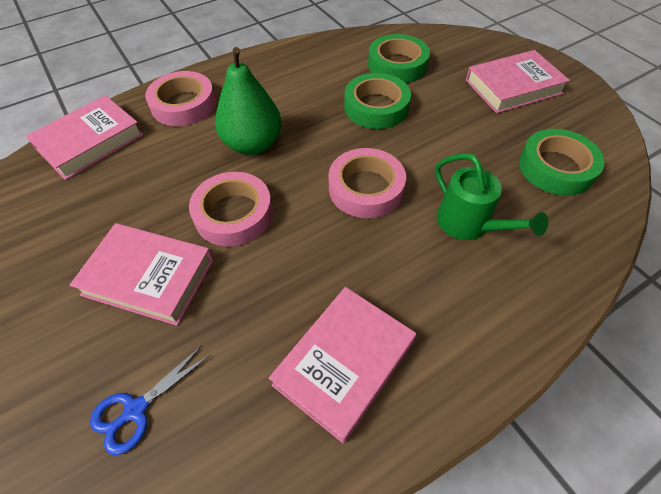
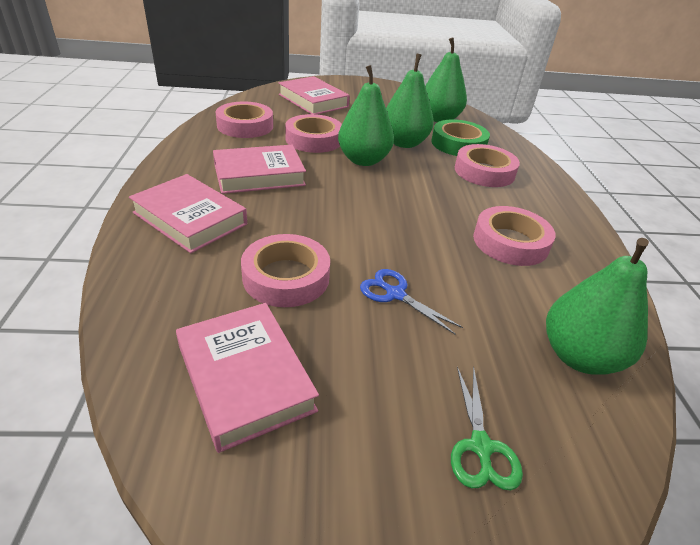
green pear: [215,47,282,155] = 1 -> [338,65,394,166] [386,54,434,148] [425,37,467,122] [546,238,649,375] = 4
green scissors: none = 0 -> [451,367,523,490] = 1
green tape: [344,73,411,129] [368,34,430,83] [519,129,605,196] = 3 -> [431,119,490,156] = 1
green watering can: [435,153,548,240] = 1 -> none = 0
pink tape: [145,71,216,126] [189,172,273,247] [328,148,406,218] = 3 -> [216,101,273,138] [241,234,330,307] [285,114,342,153] [455,144,520,187] [473,206,556,266] = 5

